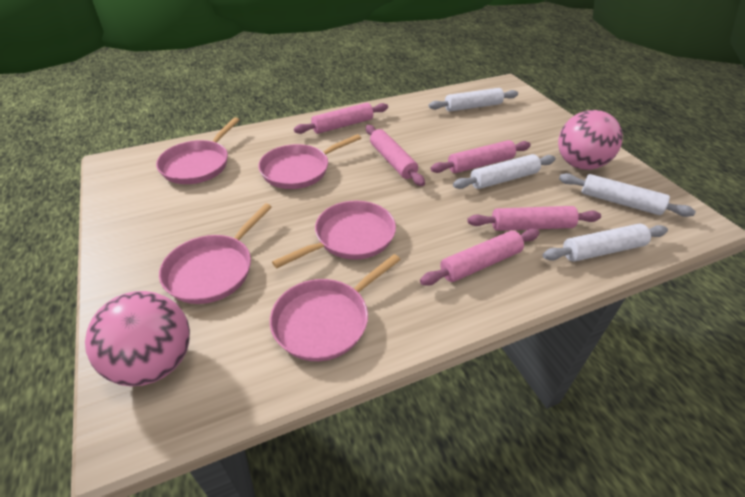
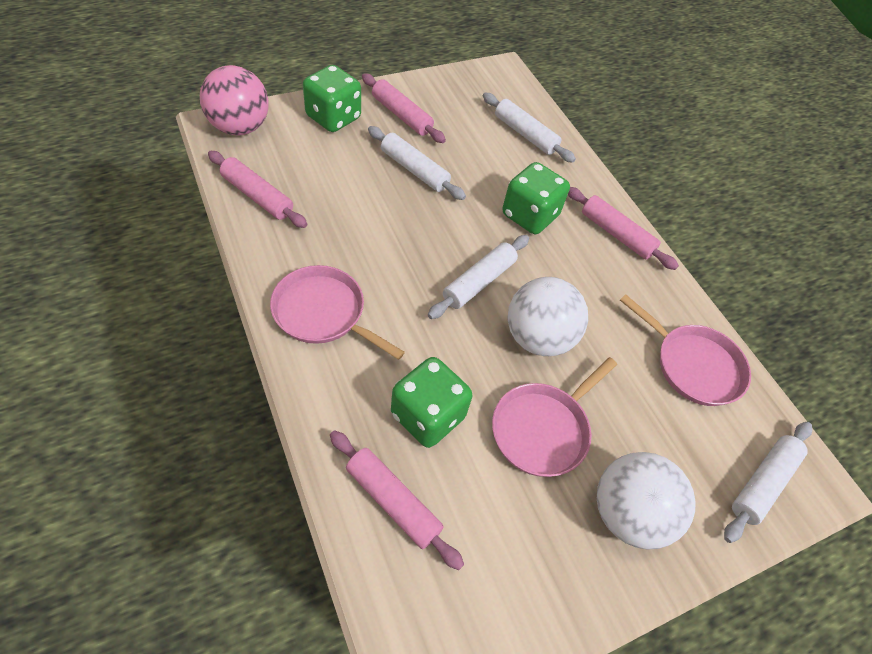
green dice: none = 0 -> [303,65,361,132] [391,357,472,448] [503,162,570,234] = 3
pink ball: [85,291,190,386] [558,110,623,170] = 2 -> [200,65,269,135] = 1
pink pan: [156,117,240,184] [159,203,272,304] [258,134,361,189] [270,254,401,361] [272,201,396,268] = 5 -> [270,265,405,360] [492,357,617,477] [620,294,751,406] = 3
pink rolling pin: [294,103,388,134] [366,125,425,186] [420,229,540,286] [431,140,531,173] [467,206,601,231] = 5 -> [208,151,307,228] [330,430,464,570] [362,73,446,143] [568,187,679,270] = 4
white ball: none = 0 -> [508,277,588,356] [597,452,696,550] = 2

